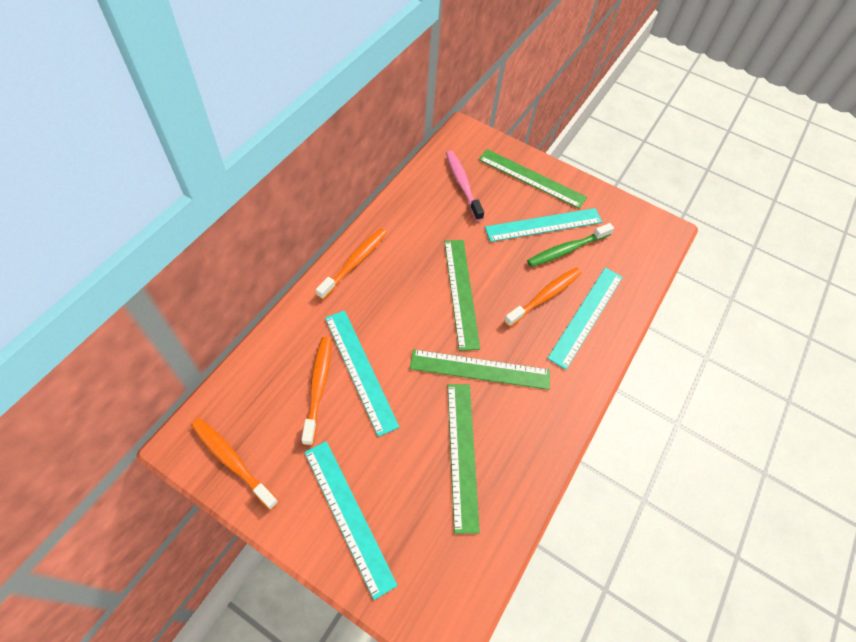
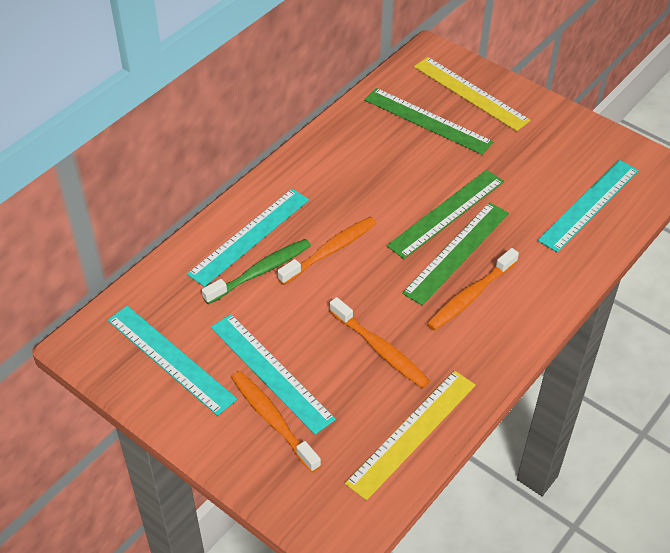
green ruler: [410,349,550,390] [444,240,480,351] [447,384,480,534] [479,149,587,209] = 4 -> [364,88,494,155] [387,170,504,259] [402,202,509,306] = 3
pink toothbrush: [446,151,484,221] = 1 -> none = 0
yellow ruler: none = 0 -> [345,370,476,501] [414,57,531,131] = 2

